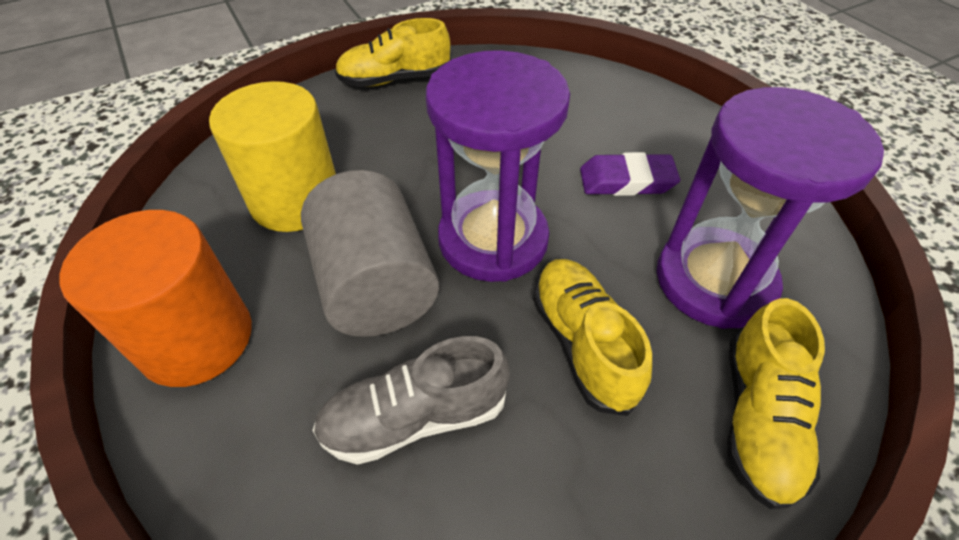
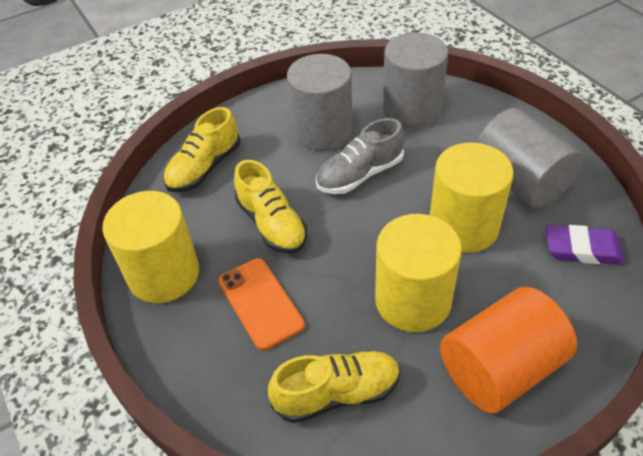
grey cylinder: [301,170,439,337] = 1 -> [287,54,353,151] [383,33,448,128] [476,108,583,209] = 3
orange phone: none = 0 -> [218,258,305,350] = 1
purple hourglass: [426,50,570,282] [657,87,884,329] = 2 -> none = 0
yellow cylinder: [209,81,336,232] = 1 -> [102,191,199,303] [375,214,462,332] [430,142,513,253] = 3

